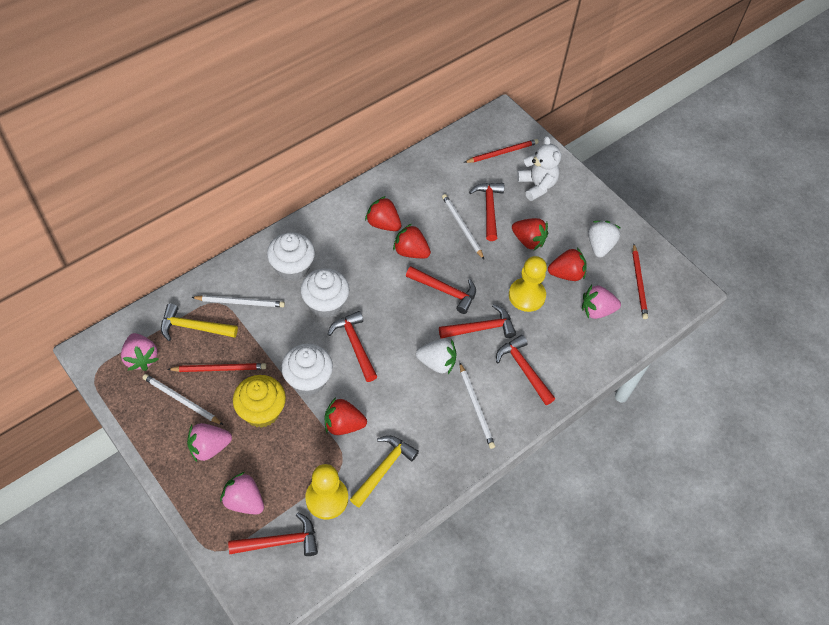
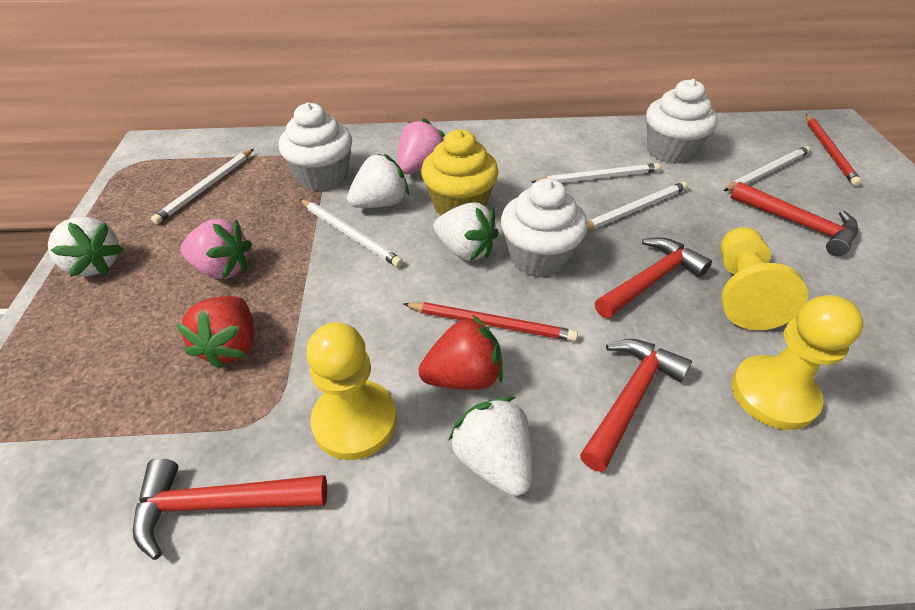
pink strawberry: [121,333,158,371] [187,423,232,462] [220,472,264,515] [582,285,621,319] = 4 -> [181,219,252,279] [398,118,445,174] = 2
red hammer: [228,513,318,556] [327,311,377,382] [406,266,476,314] [439,304,516,339] [469,183,504,241] [496,335,555,405] = 6 -> [133,458,327,560] [580,339,692,472] [595,237,712,318] [730,182,858,256] = 4
red pencil: [167,363,266,372] [464,139,539,163] [632,244,648,319] = 3 -> [404,302,578,341] [806,114,862,186] = 2
red strawberry: [325,397,367,435] [365,196,401,231] [393,224,431,258] [512,218,548,251] [548,248,587,281] = 5 -> [176,296,254,369] [418,315,503,390] = 2
white pencil: [143,374,223,425] [191,295,285,307] [442,194,484,259] [459,362,495,449] = 4 -> [151,149,254,224] [300,199,403,267] [531,163,660,183] [587,181,688,230] [724,146,811,191] = 5
white strawberry: [416,339,456,374] [588,221,620,258] = 2 -> [48,217,123,277] [347,154,409,208] [433,202,499,261] [448,396,532,496] = 4
white teddy bear: [517,136,561,201] = 1 -> none = 0
yellow hammer: [161,303,238,341] [350,436,419,508] = 2 -> none = 0
yellow pawn: [305,464,348,519] [509,256,547,312] = 2 -> [306,323,397,460] [720,227,808,330] [731,295,864,430] = 3

